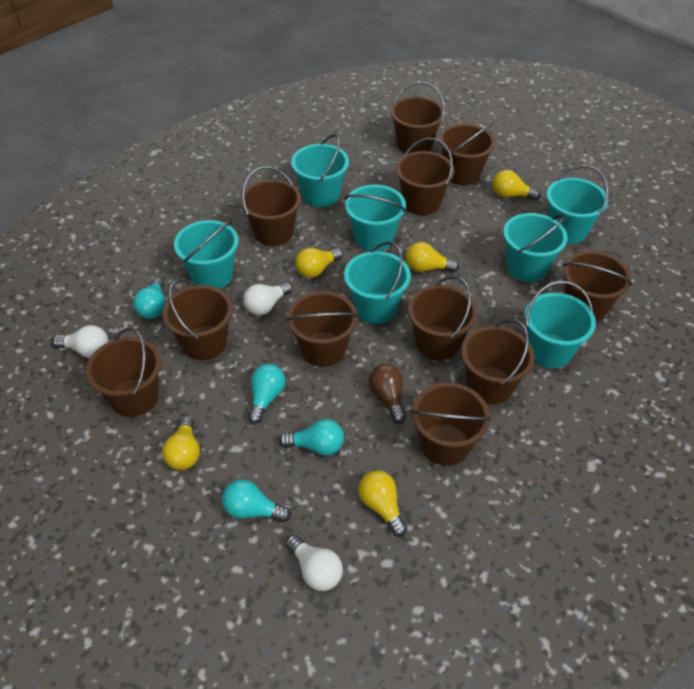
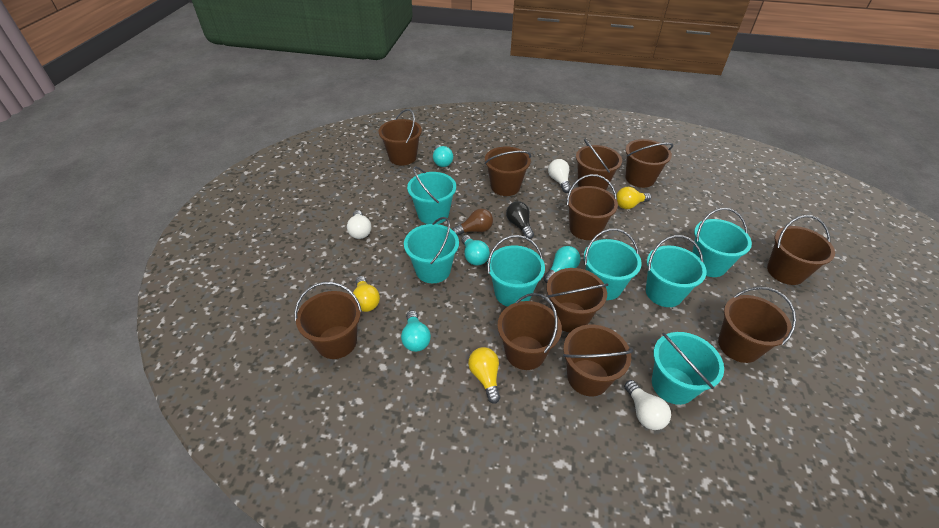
black light bulb: none = 0 -> [506,201,534,239] = 1
yellow light bulb: [162,416,200,470] [295,248,342,278] [358,470,407,537] [406,242,459,272] [492,170,541,200] = 5 -> [353,276,380,312] [468,347,500,404] [616,187,651,209] = 3

